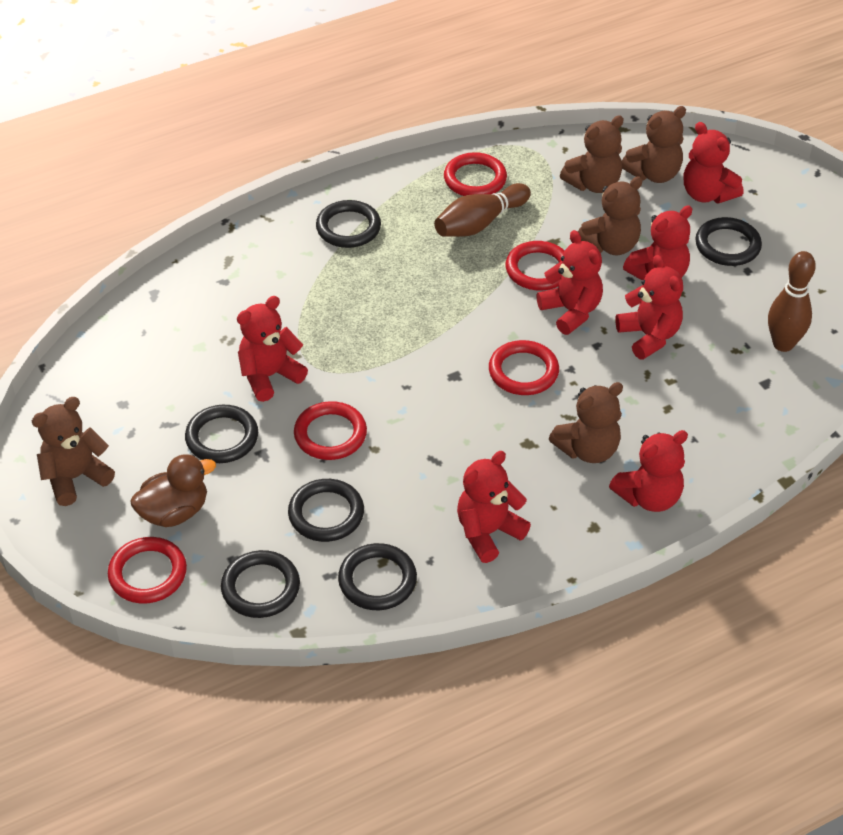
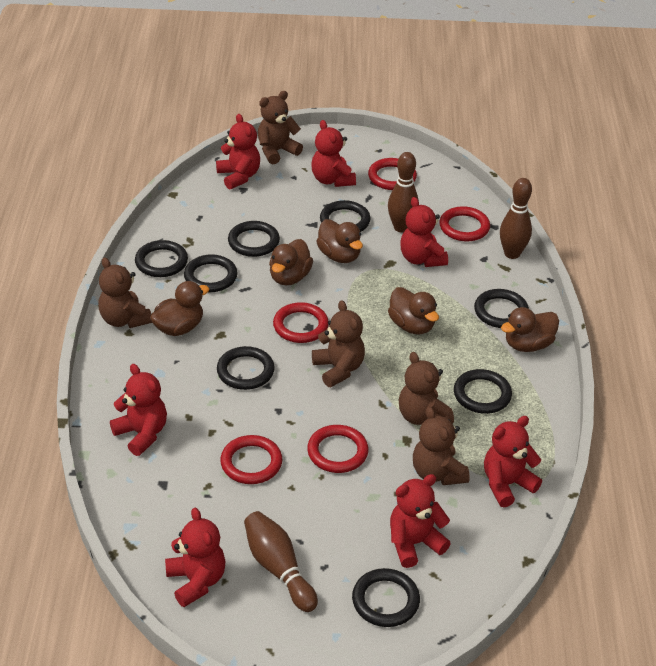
black ring: [185,405,258,463] [221,550,300,618] [288,479,364,542] [316,200,381,248] [338,543,417,610] [695,217,762,266] = 6 -> [135,240,188,277] [184,254,238,292] [217,346,275,390] [228,221,280,257] [320,200,371,232] [352,568,420,627] [454,369,512,414] [474,289,529,328] = 8
brown bowling pin: [434,183,531,237] [768,251,816,352] = 2 -> [244,511,318,612] [388,152,419,233] [500,178,532,259] = 3
brown duck: [130,454,216,527] = 1 -> [150,281,209,336] [269,239,313,286] [316,219,363,263] [388,287,439,334] [501,307,559,352] = 5

